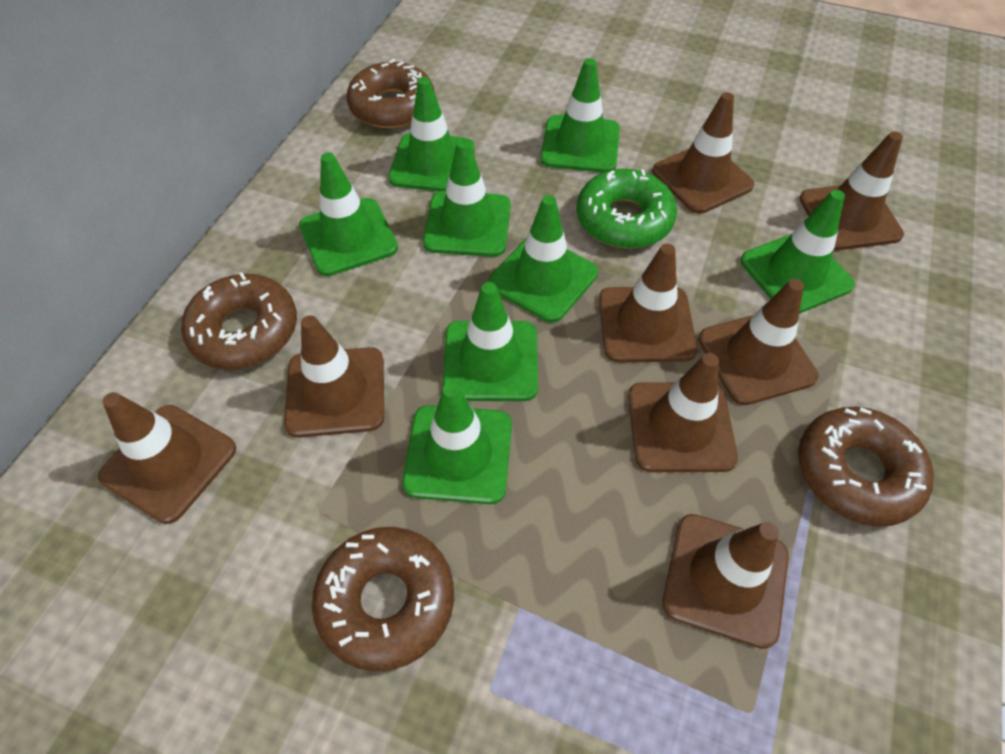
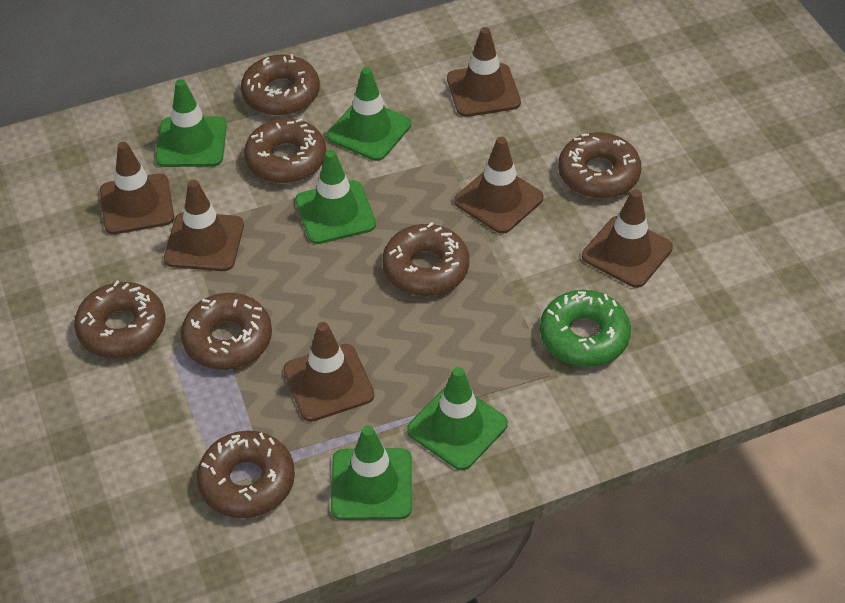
brown donut: [181,272,297,370] [312,527,454,671] [347,59,435,128] [798,407,934,527] = 4 -> [74,280,166,358] [181,293,272,370] [197,430,295,518] [241,54,320,116] [244,118,326,183] [382,222,469,296] [558,132,641,199] = 7
brown traffic cone: [98,392,236,524] [284,315,384,438] [599,243,697,363] [628,353,738,472] [652,92,754,214] [663,514,789,649] [698,279,819,405] [799,132,904,250] = 8 -> [100,142,174,234] [164,180,244,271] [283,322,374,422] [447,27,521,117] [454,137,544,234] [582,189,673,288] = 6
green traffic cone: [299,152,398,276] [388,77,475,192] [402,383,512,504] [423,139,511,257] [442,282,538,401] [488,195,598,323] [540,58,620,173] [740,190,855,314] = 8 -> [155,79,227,167] [295,150,376,244] [327,67,411,161] [331,425,412,520] [407,367,508,470] = 5

